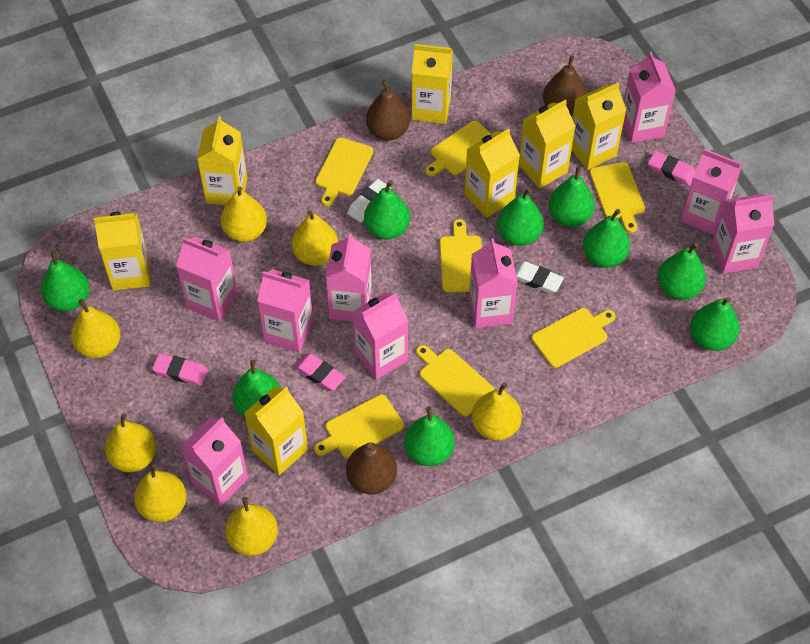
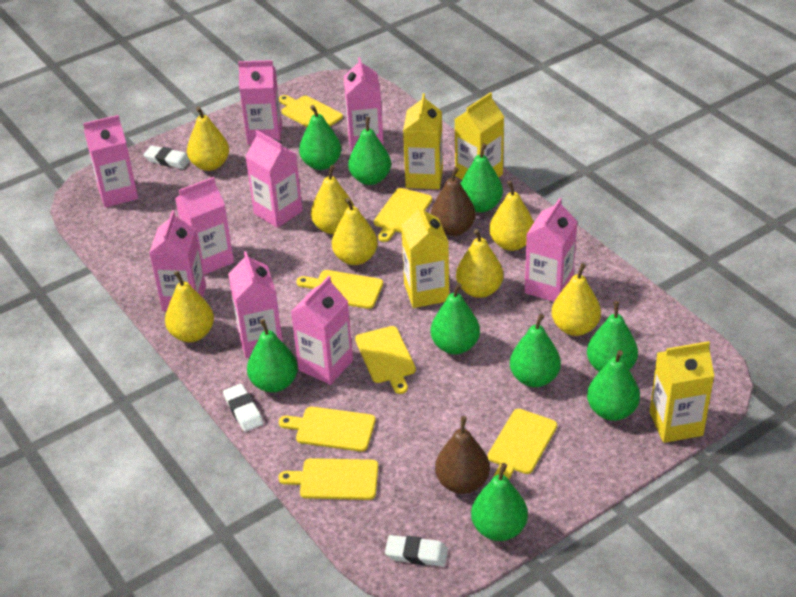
brown pear: [346,443,397,495] [366,80,410,141] [543,55,587,116] = 3 -> [431,167,476,236] [435,416,490,494] = 2
pink eraser: [152,353,208,386] [294,353,345,391] [648,151,696,186] = 3 -> none = 0
white eraser: [347,179,391,223] [515,261,564,293] = 2 -> [143,145,190,169] [223,384,263,432] [385,535,448,567] = 3
yellow carton: [94,212,150,291] [197,116,247,205] [244,387,308,475] [412,44,453,124] [464,129,520,218] [519,100,576,188] [572,83,626,170] = 7 -> [401,204,449,308] [403,93,443,189] [455,92,504,180] [650,341,714,443] = 4

